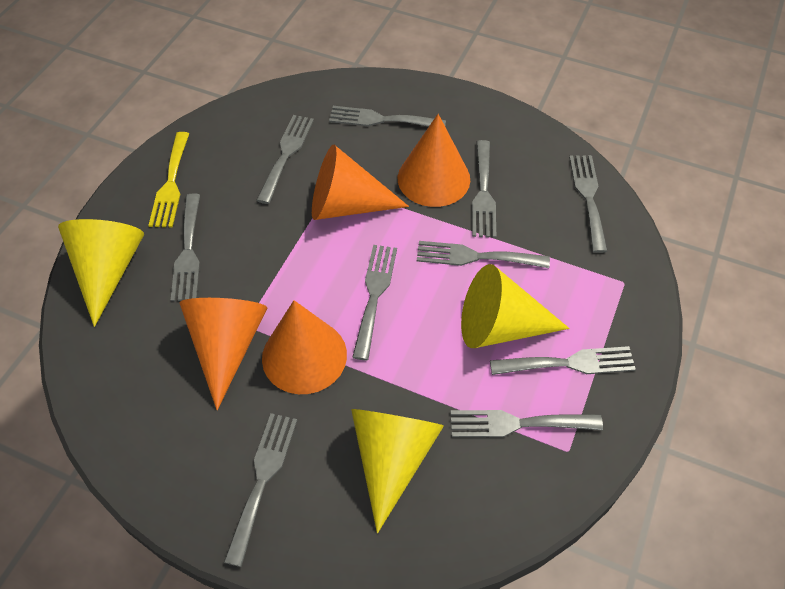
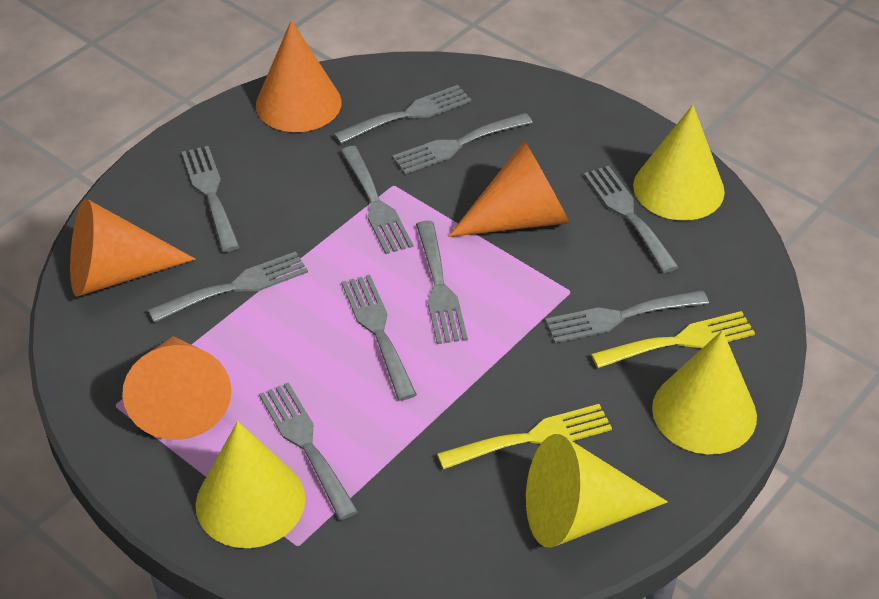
yellow cone: [58,219,144,327] [351,409,444,533] [461,264,569,348] = 3 -> [195,421,306,548] [526,434,668,548] [633,105,725,221] [652,330,757,454] = 4
yellow fork: [148,132,189,227] = 1 -> [437,404,612,470] [591,311,755,368] = 2

